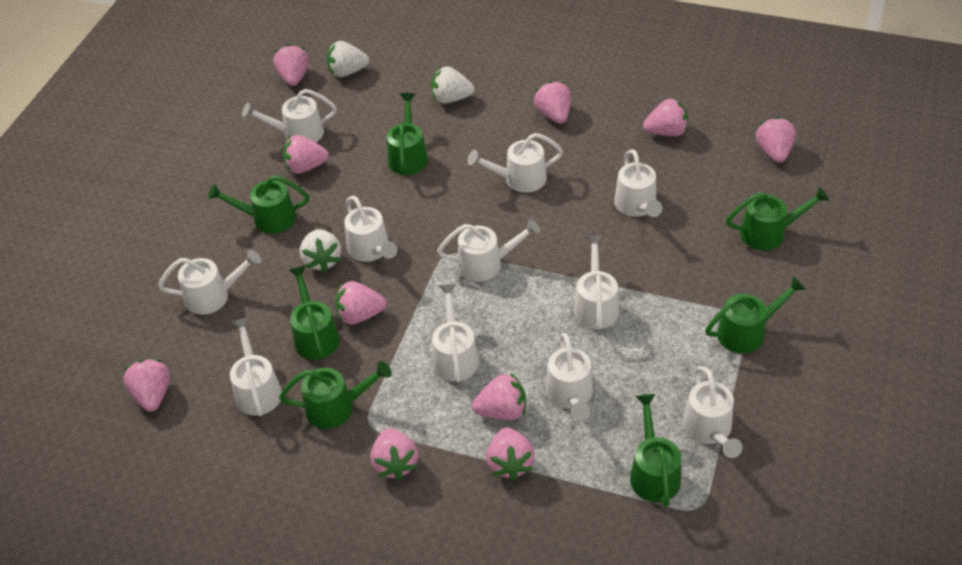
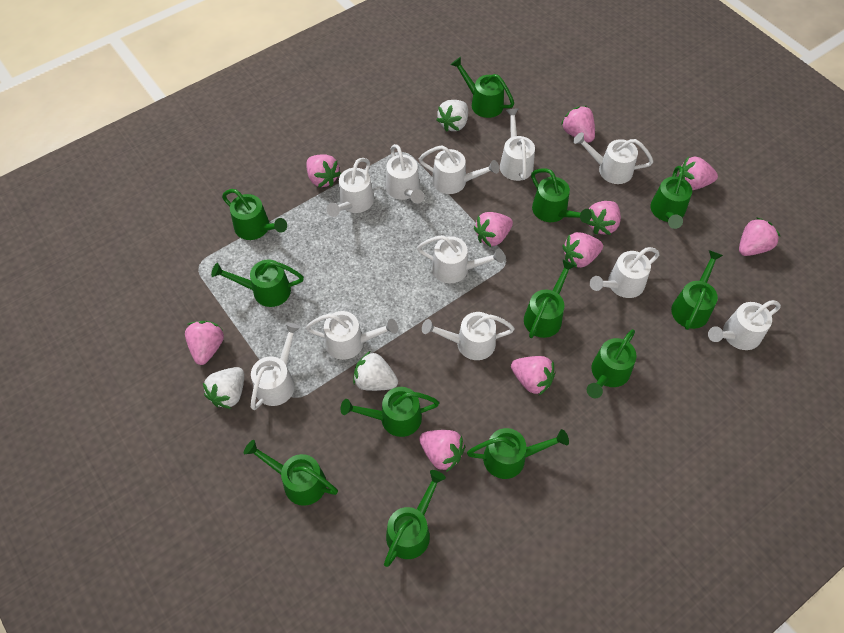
green watering can: [208,175,309,234] [279,361,392,429] [289,266,340,360] [387,93,428,175] [630,394,681,507] [705,276,806,353] [726,187,829,250] = 7 -> [211,259,304,307] [222,189,287,240] [244,440,338,506] [340,387,439,437] [384,470,446,567] [451,57,514,118] [467,428,569,479] [524,260,576,338] [531,168,592,223] [587,329,637,398] [650,166,692,229] [671,250,723,330] = 12

